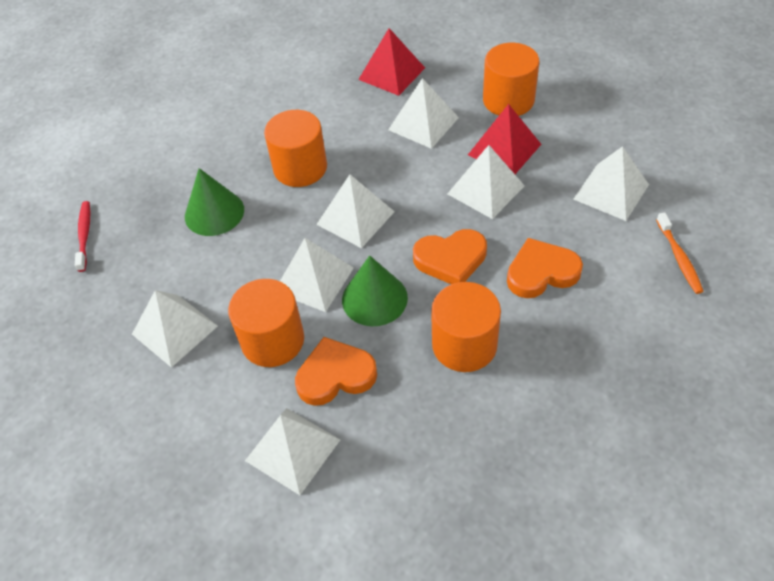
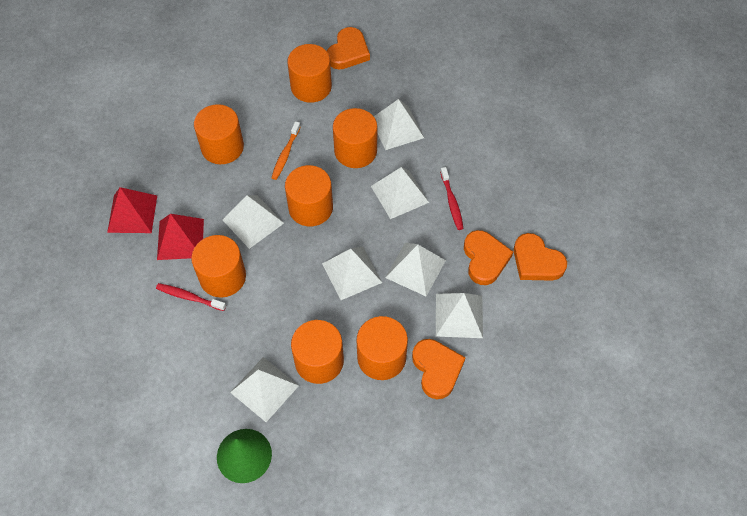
green cone: [185,168,244,236] [342,255,408,326] = 2 -> [217,429,272,483] = 1
orange cylinder: [228,279,304,367] [264,110,327,187] [431,282,501,372] [483,43,539,116] = 4 -> [191,235,246,298] [194,104,244,164] [285,165,333,226] [287,44,332,103] [291,320,344,384] [333,108,377,168] [357,316,408,380] = 7
orange heart: [295,337,377,406] [413,229,487,284] [507,238,583,298] = 3 -> [327,27,370,69] [412,339,466,399] [464,230,513,285] [514,233,567,281] = 4
red toothbrush: [75,201,90,272] = 1 -> [156,283,226,311] [440,167,464,230] = 2

